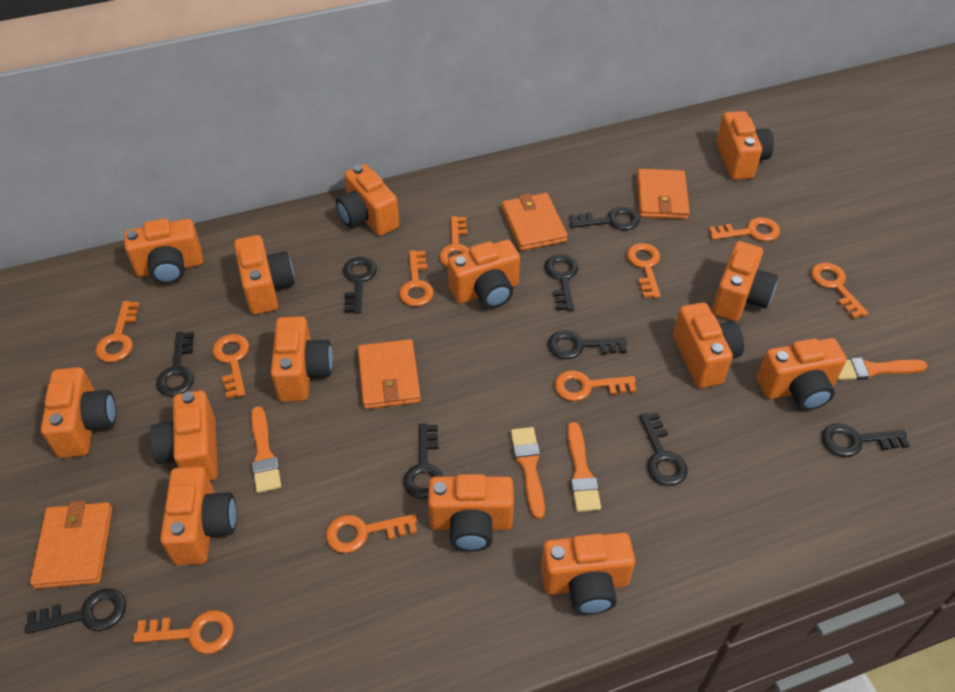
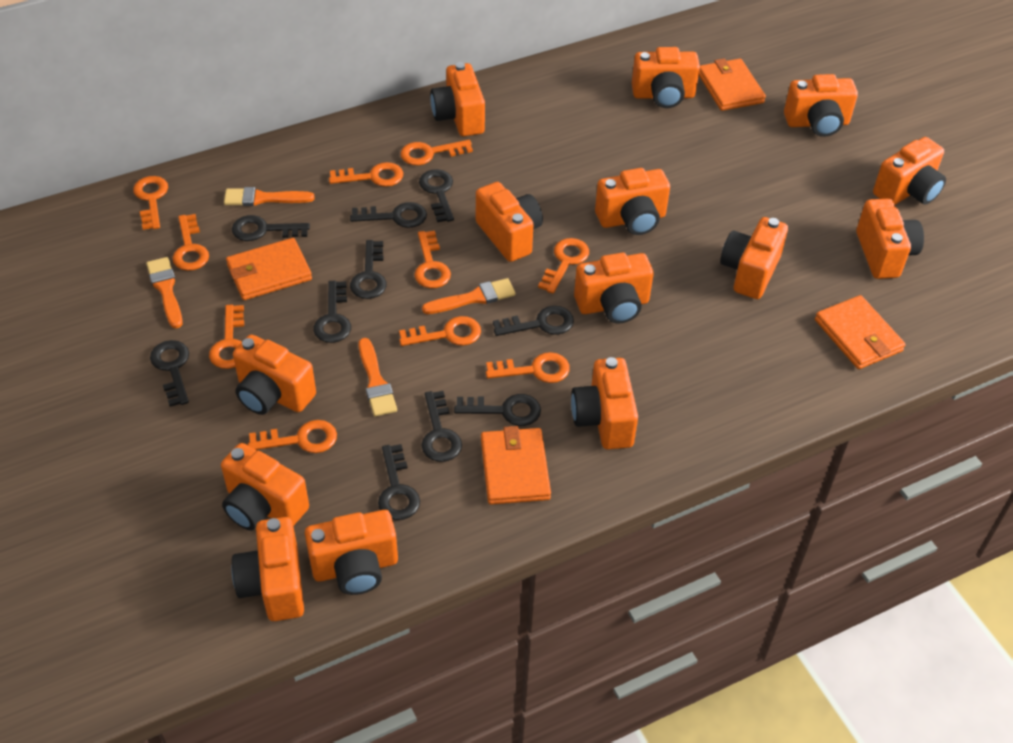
black key: [25,588,126,634] [156,332,194,396] [343,257,377,314] [403,423,443,499] [545,254,578,311] [548,330,627,359] [569,207,640,230] [640,412,688,486] [822,424,910,457] = 9 -> [150,340,189,407] [232,215,310,241] [313,281,351,343] [350,202,427,228] [350,240,387,299] [378,444,420,520] [419,169,454,222] [421,391,462,462] [454,394,541,426] [493,306,574,336] = 10

